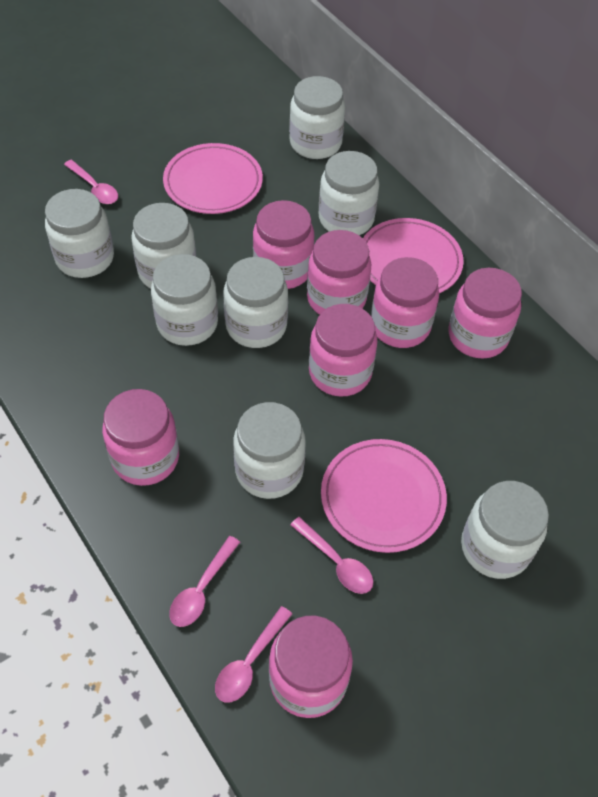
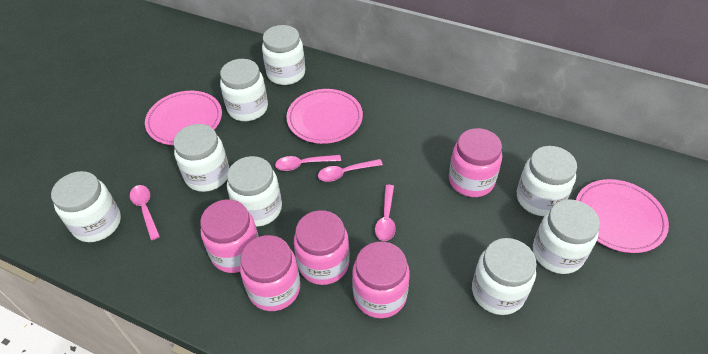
pink jar: [102,389,179,486] [253,200,314,289] [269,616,353,718] [307,230,371,315] [309,304,378,397] [371,257,439,348] [448,268,522,358] = 7 -> [200,199,259,273] [240,235,300,311] [294,210,350,285] [352,241,410,318] [449,128,502,197] = 5

